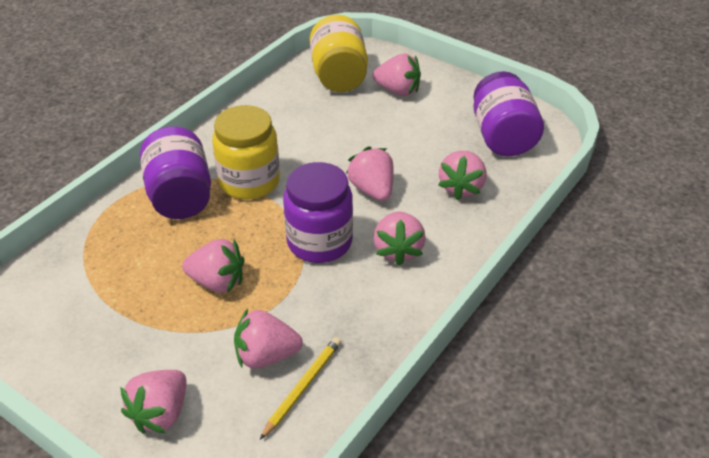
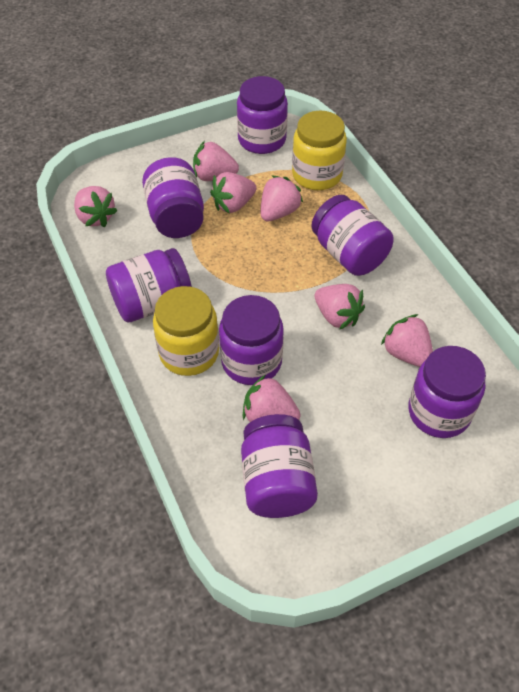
purple jar: [140,126,211,219] [283,162,353,263] [473,71,544,156] = 3 -> [106,248,192,322] [142,157,204,238] [219,295,284,385] [237,76,288,154] [241,414,318,518] [312,195,394,276] [408,346,486,438] = 7
yellow pencil: [260,337,341,440] = 1 -> none = 0

